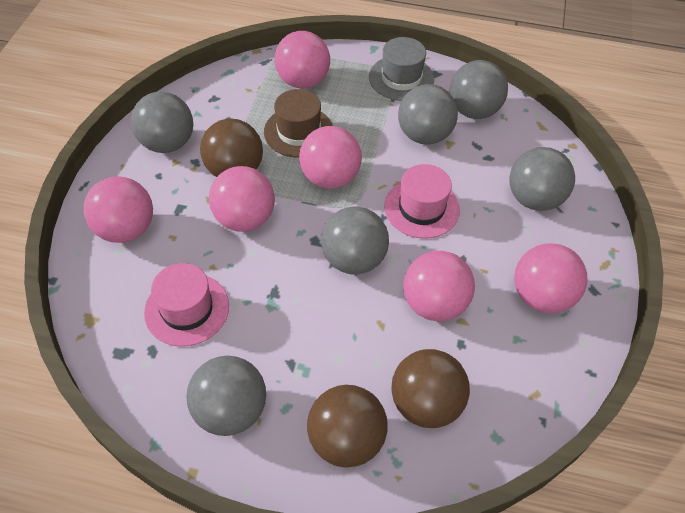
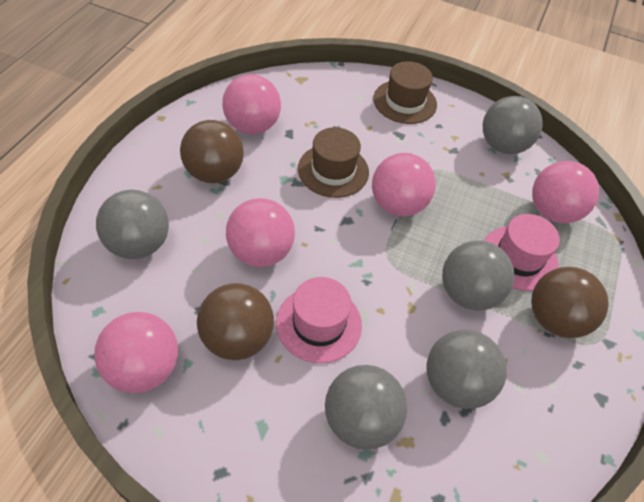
brown hat: [264,89,333,158] = 1 -> [298,127,369,198] [373,61,437,124] = 2
grey ball: [131,92,193,153] [186,356,266,436] [321,206,389,275] [398,84,458,145] [450,60,508,119] [510,147,575,211] = 6 -> [96,190,169,259] [325,365,407,450] [426,330,507,409] [442,241,515,311] [483,96,543,154] = 5
grey hat: [369,37,434,101] = 1 -> none = 0
pink ball: [83,176,153,243] [209,166,275,232] [274,31,330,89] [299,126,362,189] [403,251,475,322] [514,243,588,313] = 6 -> [94,312,178,393] [222,74,281,134] [226,198,295,267] [372,153,436,216] [532,161,599,224] = 5

